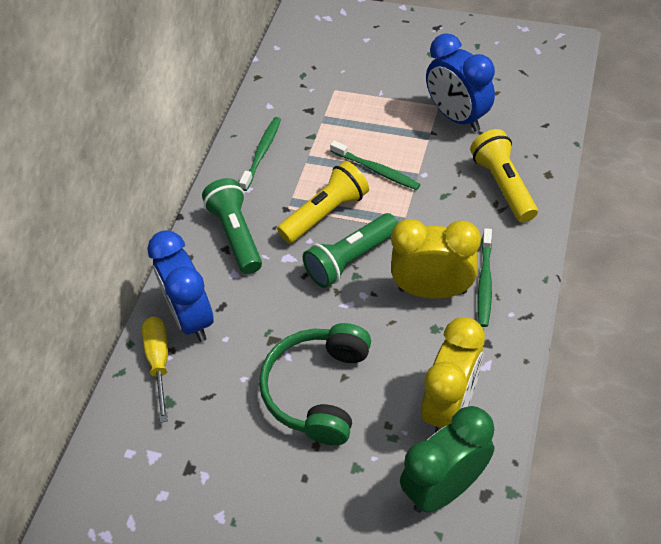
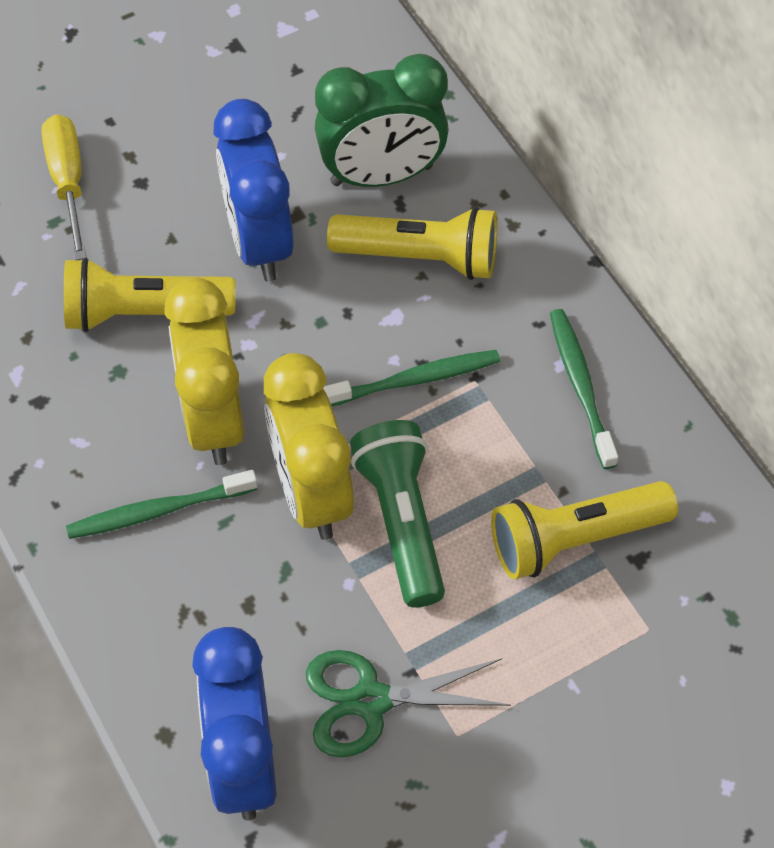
green flashlight: [202,178,262,274] [303,213,398,288] = 2 -> [350,420,445,607] = 1
green headphones: [259,323,371,445] = 1 -> none = 0
green scissors: none = 0 -> [306,650,511,757] = 1
yellow flashlight: [277,161,369,243] [470,129,538,222] = 2 -> [64,257,235,332] [327,207,497,280] [491,481,678,579] = 3

